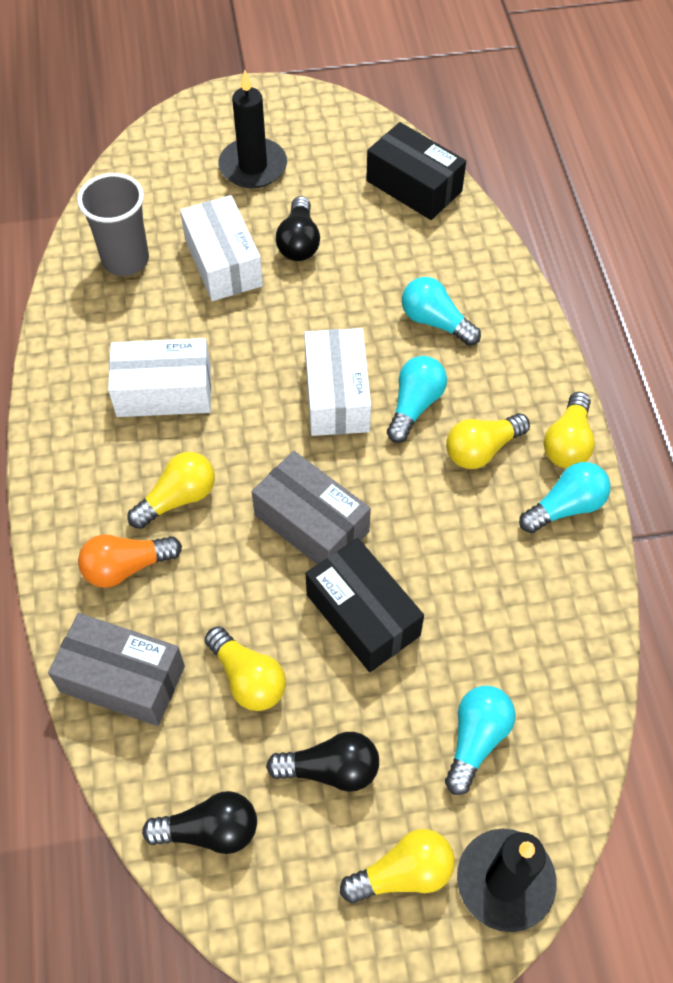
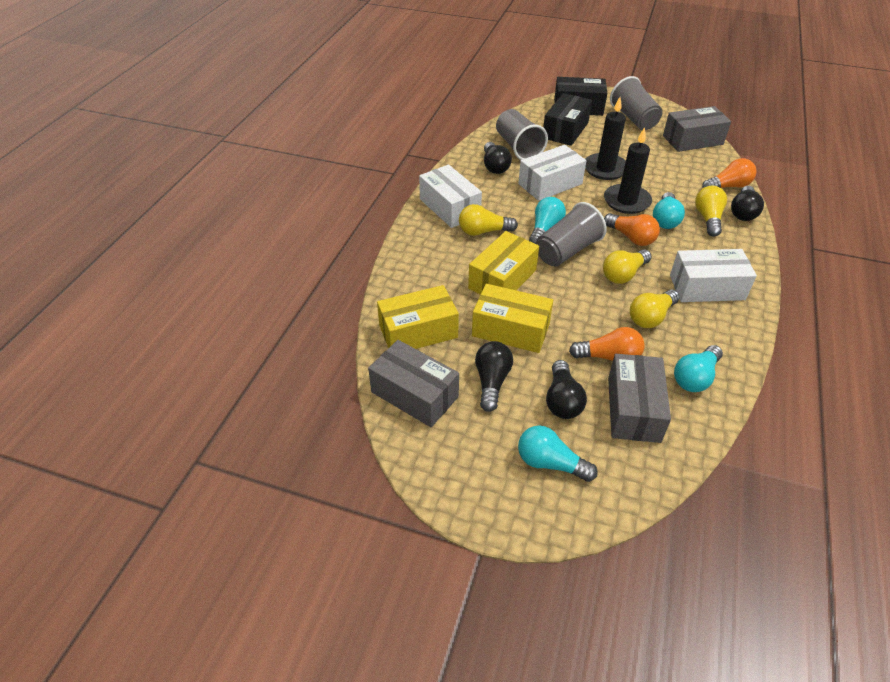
black light bulb: [142,791,257,854] [266,732,379,792] [276,196,320,261] = 3 -> [475,341,513,412] [484,142,512,174] [546,360,587,419] [731,186,764,221] = 4
grey box: [48,613,185,726] [252,451,371,565] = 2 -> [368,340,459,427] [608,354,671,443] [663,106,731,152] = 3
grey cup: [77,173,149,276] = 1 -> [496,109,548,160] [536,202,607,266] [610,76,663,130] = 3
orange light bulb: [78,535,182,588] = 1 -> [569,327,644,361] [604,213,660,246] [702,158,757,188] = 3
yellow box: none = 0 -> [377,285,459,349] [468,231,539,295] [472,284,553,353] = 3
yellow light bulb: [128,452,215,529] [205,627,286,711] [340,829,455,904] [446,413,530,469] [544,392,595,468] = 5 -> [459,204,518,236] [603,249,651,284] [630,290,680,328] [695,186,727,236] = 4

